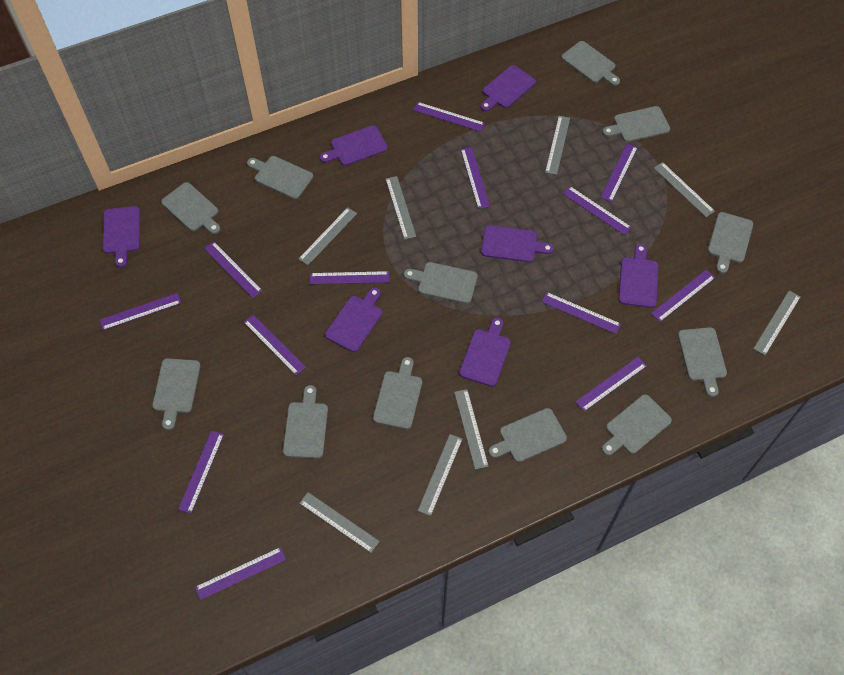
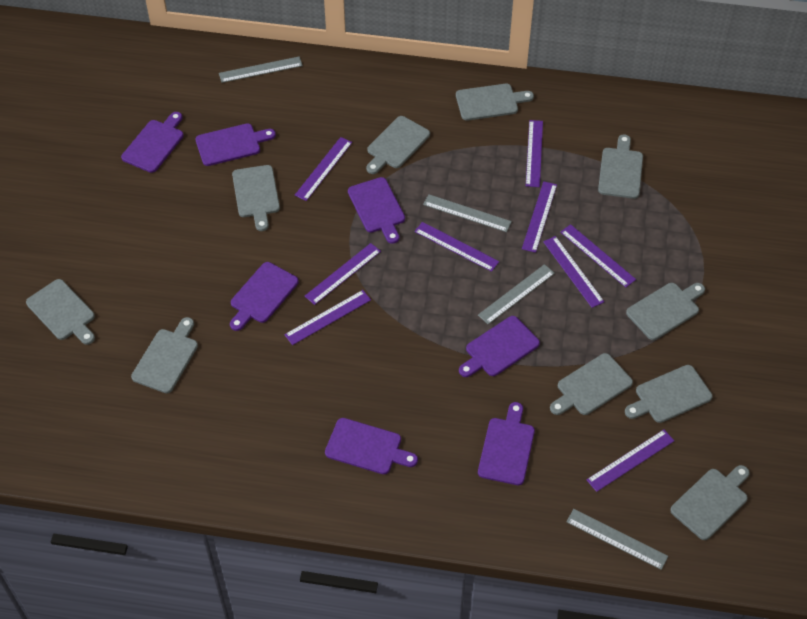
grey cutting board: [152,358,201,430] [161,182,220,234] [247,156,313,199] [283,385,328,459] [373,357,422,429] [404,262,477,304] [488,408,567,462] [561,41,620,86] [602,106,670,142] [602,394,672,456] [678,327,727,397] [708,212,753,274] = 12 -> [26,279,95,345] [131,317,198,393] [232,165,280,231] [366,116,430,174] [456,84,534,121] [550,353,633,415] [598,135,643,199] [625,365,713,423] [626,283,705,340] [670,465,750,540] = 10
grey ruler: [298,207,357,265] [299,492,380,553] [386,176,416,240] [418,434,462,516] [454,389,488,469] [545,116,570,175] [654,162,715,217] [753,291,801,355] = 8 -> [219,56,303,83] [423,194,512,232] [478,264,555,324] [566,509,668,570] = 4
purple ruler: [100,293,181,330] [178,430,224,513] [195,547,286,600] [204,242,263,298] [243,314,306,375] [310,271,389,284] [413,102,485,132] [461,147,490,209] [542,292,621,334] [563,186,631,235] [575,357,647,412] [600,143,638,202] [651,270,715,322] = 13 -> [284,290,371,345] [295,137,352,201] [305,243,381,305] [415,222,499,272] [522,181,557,253] [526,120,543,187] [543,236,604,308] [561,224,636,287] [587,430,674,492] = 9

